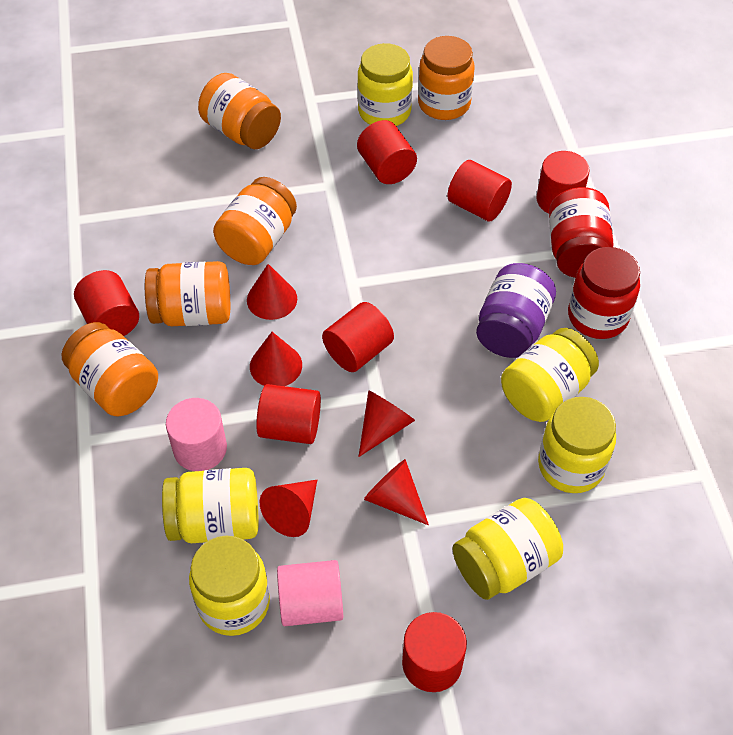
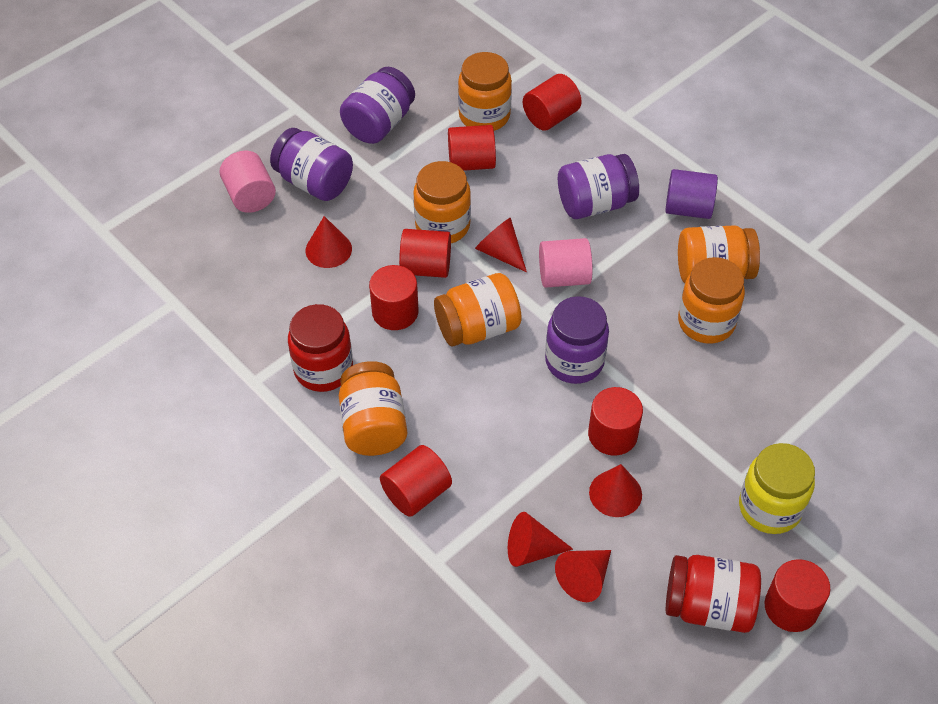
orange jar: [62,322,158,416] [145,261,230,326] [198,73,281,149] [213,177,297,265] [418,36,475,120] = 5 -> [339,361,407,456] [413,161,471,243] [434,273,522,347] [458,52,512,131] [678,225,760,283] [678,257,745,344] = 6
purple cylinder: none = 0 -> [665,169,718,219] = 1
purple jar: [476,263,556,358] = 1 -> [270,128,353,201] [340,67,415,144] [545,296,609,384] [558,154,639,219] = 4
yellow jar: [162,468,259,543] [189,536,270,636] [357,43,413,126] [452,498,563,600] [501,328,599,422] [538,397,616,493] = 6 -> [739,443,815,534] = 1

